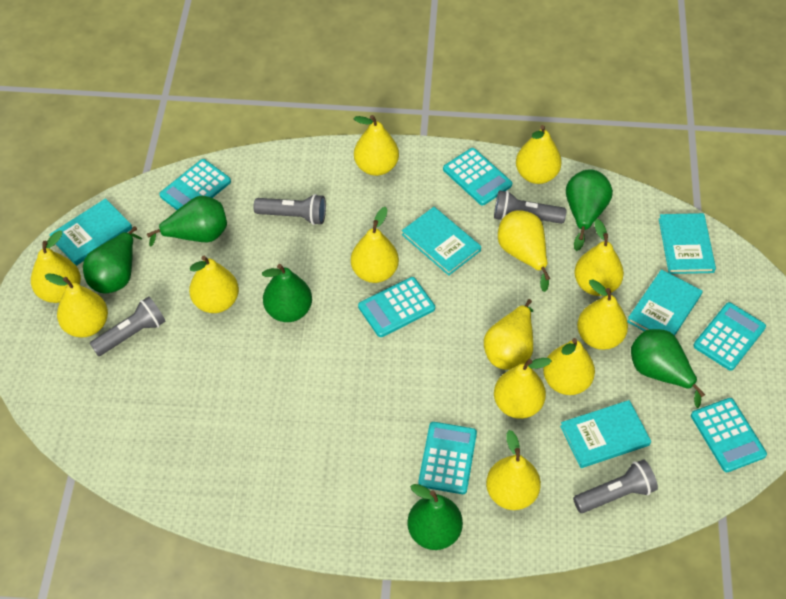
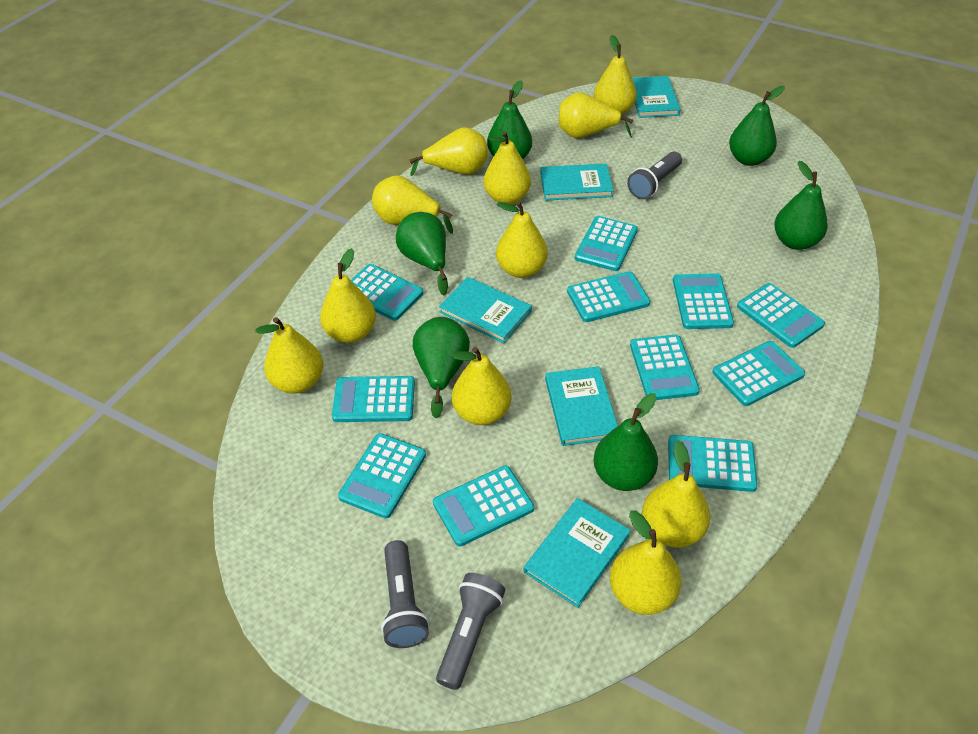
grey flashlight: [90,296,166,356] [253,194,326,225] [494,190,567,224] [573,459,658,513] = 4 -> [381,540,429,648] [436,573,505,690] [627,151,682,199] = 3
turquoise calculator: [159,159,231,210] [358,277,435,337] [418,422,477,494] [443,148,512,206] [691,398,767,472] [693,302,766,371] = 6 -> [332,376,415,422] [338,433,426,519] [351,264,424,321] [433,466,534,547] [567,271,650,322] [575,216,638,271] [630,335,700,400] [668,435,758,492] [673,273,734,329] [712,341,805,406] [737,283,825,348] = 11
yellow pear: [31,230,81,303] [45,273,108,337] [189,255,239,313] [351,207,399,283] [354,115,399,176] [484,299,534,370] [486,430,541,510] [494,358,552,419] [498,210,550,292] [516,125,562,184] [543,338,595,395] [574,219,624,296] [577,279,628,350] = 13 -> [255,317,323,393] [320,248,376,343] [372,175,453,233] [410,127,488,176] [451,347,512,425] [484,131,531,204] [496,201,548,278] [559,92,633,138] [593,35,637,115] [610,510,681,615] [642,440,710,548] = 11

